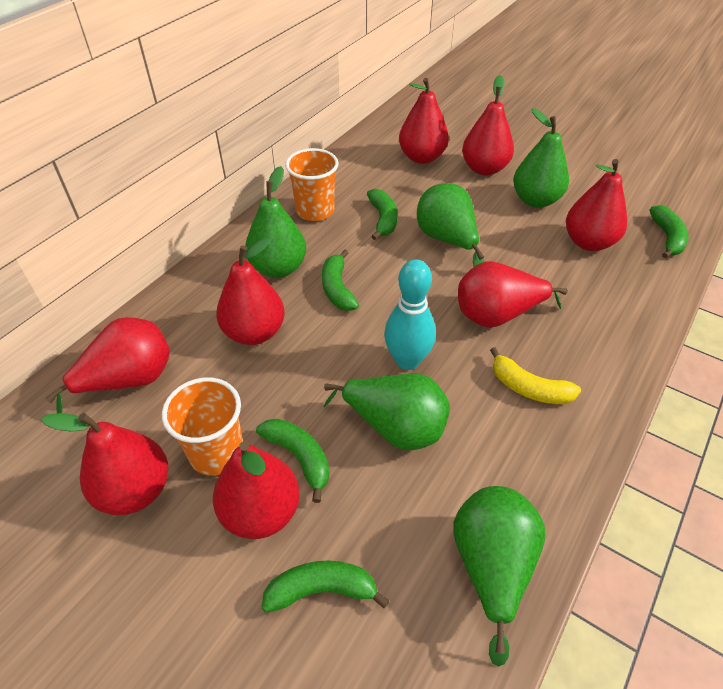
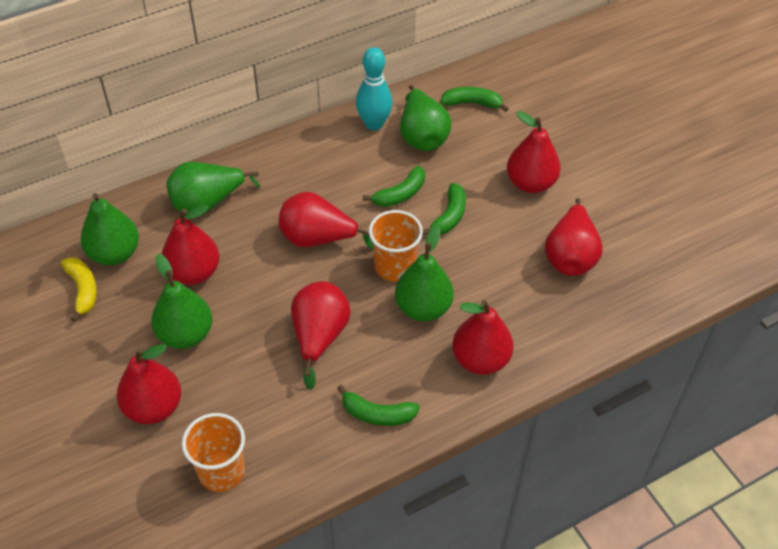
green banana: [256,419,330,503] [261,560,389,613] [322,250,359,311] [367,189,397,240] [649,205,689,258] = 5 -> [337,385,420,426] [363,166,425,207] [423,183,466,235] [440,87,509,112] = 4
red pear: [41,413,168,515] [45,317,170,413] [213,441,300,539] [216,237,285,345] [399,78,449,164] [458,261,568,328] [462,75,514,176] [566,159,627,251] = 8 -> [117,344,181,424] [162,205,220,285] [279,192,373,249] [291,281,351,390] [452,300,514,375] [507,111,561,193] [545,198,603,276] = 7

